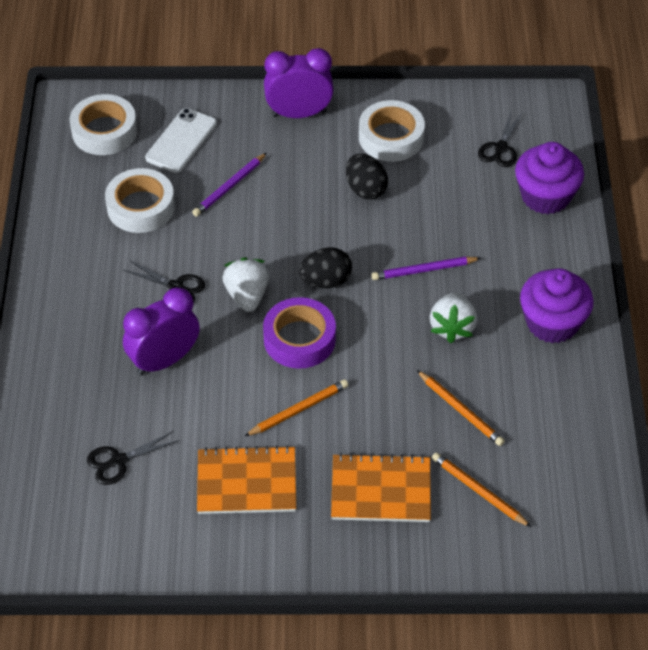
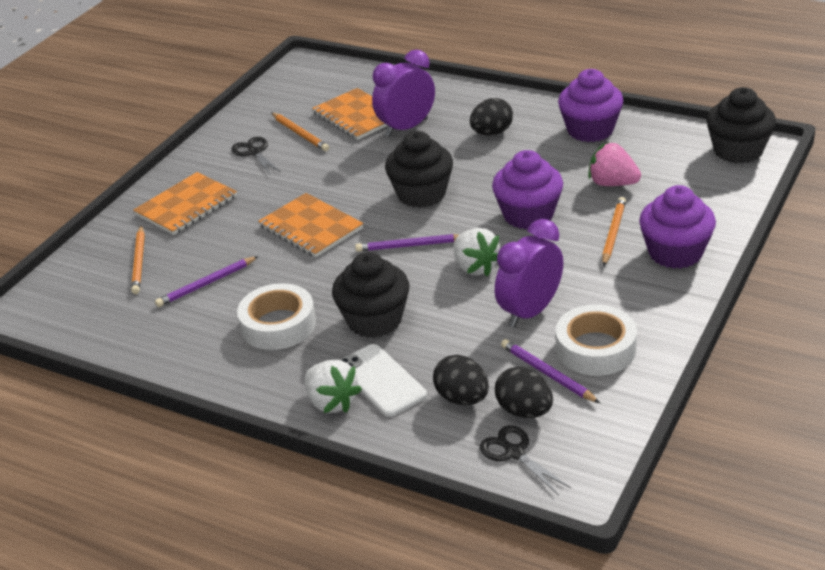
black cupcake: none = 0 -> [332,252,409,338] [385,131,453,208] [706,87,776,164] = 3
black egg: [299,247,352,288] [346,154,388,200] = 2 -> [433,355,489,405] [470,98,513,136] [495,367,553,418] = 3
black scissors: [87,431,179,485] [123,260,205,303] [478,109,523,167] = 3 -> [232,137,281,176] [480,425,571,495] = 2
orange notebook: [197,445,296,514] [331,453,431,522] = 2 -> [133,172,237,235] [258,193,363,257] [312,88,388,140] = 3
pink strawberry: none = 0 -> [588,142,641,186] = 1
purple cupcake: [515,142,584,214] [520,268,594,344] = 2 -> [492,150,563,229] [558,69,623,142] [639,185,716,269] = 3
purple pencil: [192,153,267,217] [371,257,481,280] = 2 -> [155,256,259,307] [355,234,459,252] [501,339,600,403] = 3
purple tape: [263,297,336,369] = 1 -> none = 0
white tape: [70,94,137,155] [105,168,175,233] [359,100,425,162] = 3 -> [237,283,316,350] [556,305,637,376] = 2

